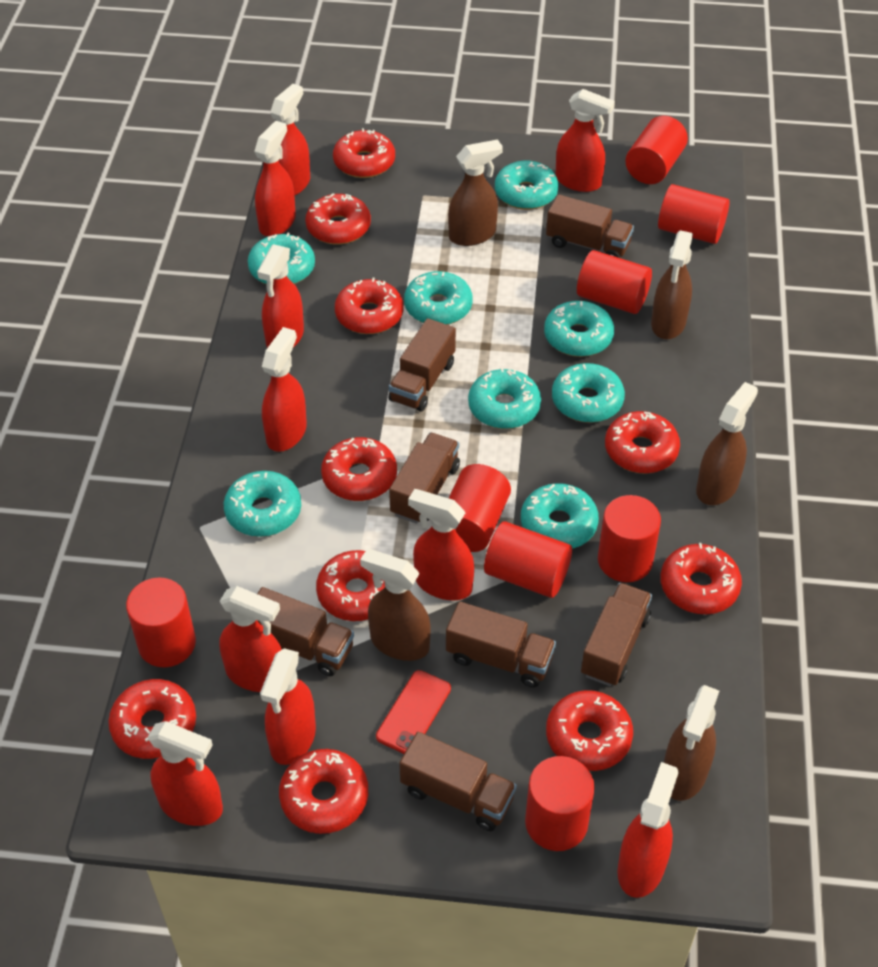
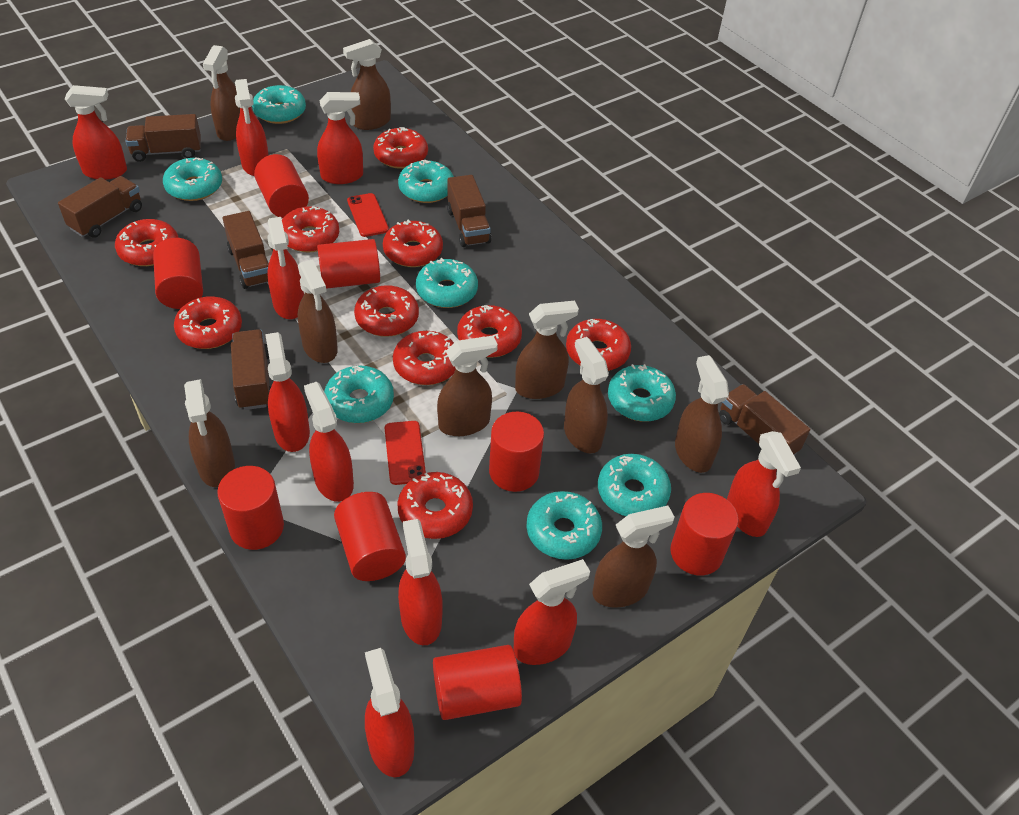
brown spray bottle: [360,549,431,661] [448,139,503,246] [651,230,693,339] [664,685,719,801] [696,382,758,505] = 5 -> [184,379,235,487] [203,45,240,141] [298,259,338,363] [343,39,391,130] [437,336,498,436] [515,301,579,399] [564,337,609,453] [592,506,675,608] [675,355,729,473] = 9
brown truck: [257,587,354,676] [389,318,456,412] [389,432,460,524] [399,732,517,831] [446,602,556,688] [546,195,634,258] [581,583,652,686] = 7 -> [58,176,142,238] [125,114,201,162] [223,211,269,289] [231,329,271,410] [447,175,491,247] [719,384,810,455] = 6
red phone: [376,670,451,754] = 1 -> [347,193,389,237] [385,421,426,485] = 2

